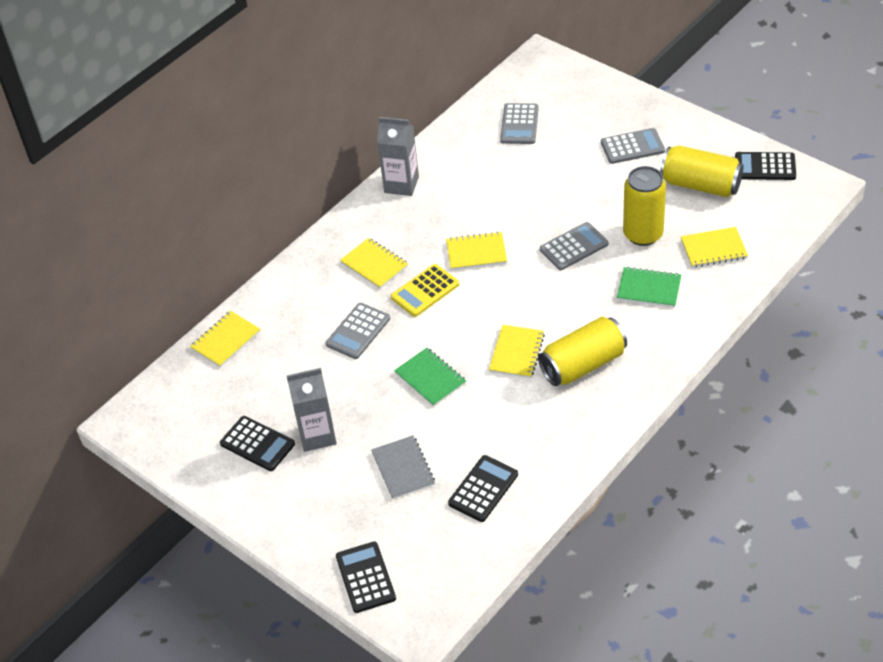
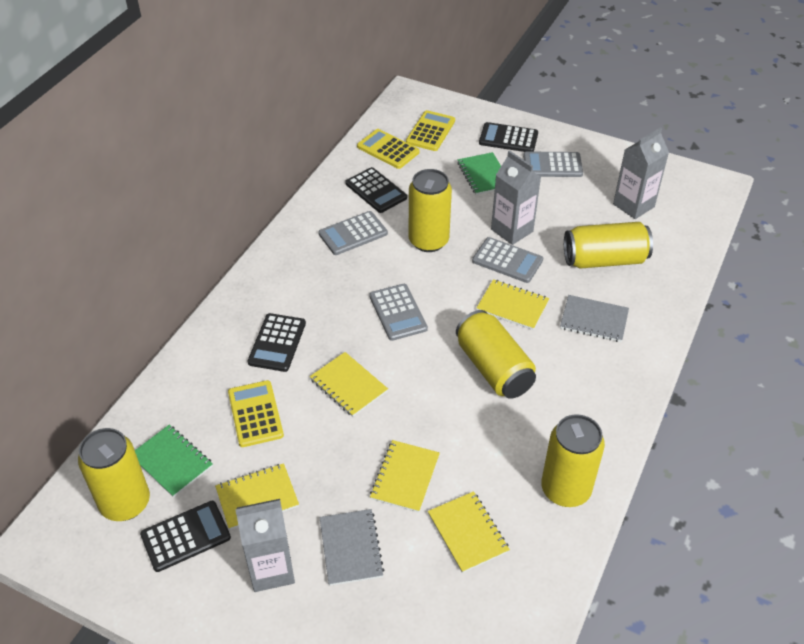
grey carton: [286,368,337,452] [377,117,419,196] = 2 -> [235,499,295,592] [491,150,541,245] [613,127,669,219] = 3
grey notebook: [371,435,435,499] = 1 -> [319,509,384,586] [560,295,629,342] = 2
yellow calculator: [391,264,459,317] = 1 -> [228,380,284,447] [357,129,420,169] [406,110,455,151] = 3
yellow can: [538,317,627,386] [623,166,666,246] [660,145,743,197] = 3 -> [78,428,150,521] [409,169,452,252] [456,310,536,399] [541,414,605,507] [564,222,653,269] = 5

